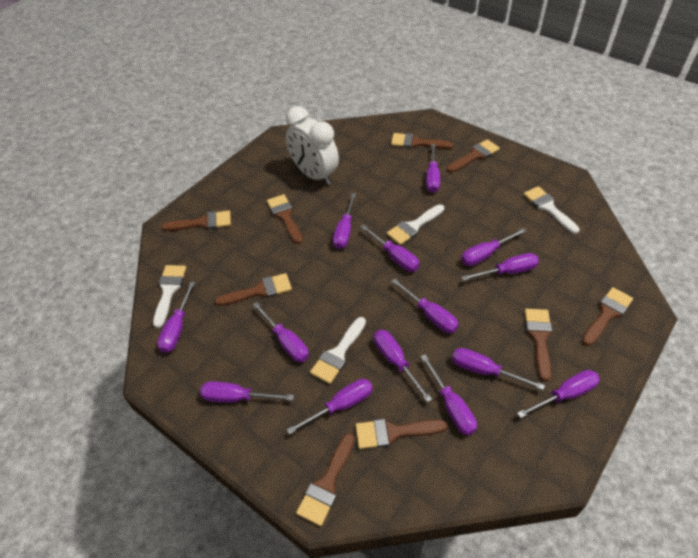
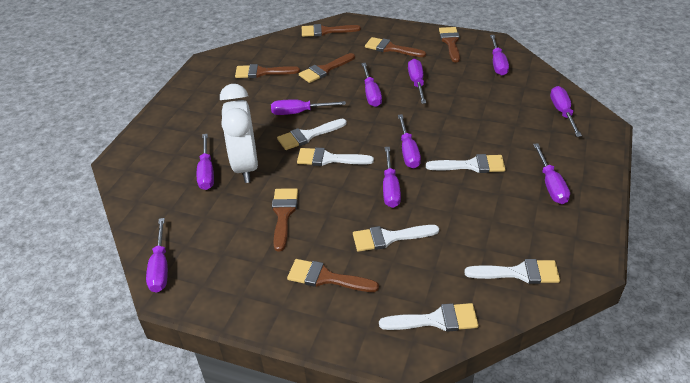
brown brush: [161,211,231,231] [215,273,292,306] [267,194,303,244] [296,433,355,526] [355,419,447,449] [391,133,453,149] [447,139,500,173] [525,309,552,381] [582,287,633,346] = 9 -> [235,64,300,78] [272,188,298,251] [287,259,379,292] [299,53,355,83] [302,24,361,37] [365,37,426,57] [439,27,460,63] = 7
purple screwdriver: [157,281,195,353] [200,381,294,403] [253,302,309,362] [287,379,373,435] [333,193,356,249] [360,224,420,272] [374,330,432,402] [391,279,459,333] [420,354,477,435] [426,144,440,193] [452,348,545,390] [461,228,526,266] [461,253,539,281] [517,370,600,418] = 14 -> [146,218,168,292] [197,134,214,190] [271,99,346,115] [361,63,382,107] [383,147,401,208] [398,114,421,168] [408,59,426,104] [490,35,509,76] [533,143,570,204] [550,86,582,137] = 10
white brush: [153,265,186,328] [310,317,366,384] [387,204,444,245] [523,186,580,234] = 4 -> [277,119,347,150] [297,148,374,166] [353,225,439,252] [379,303,479,332] [426,154,506,173] [464,259,560,284] = 6

